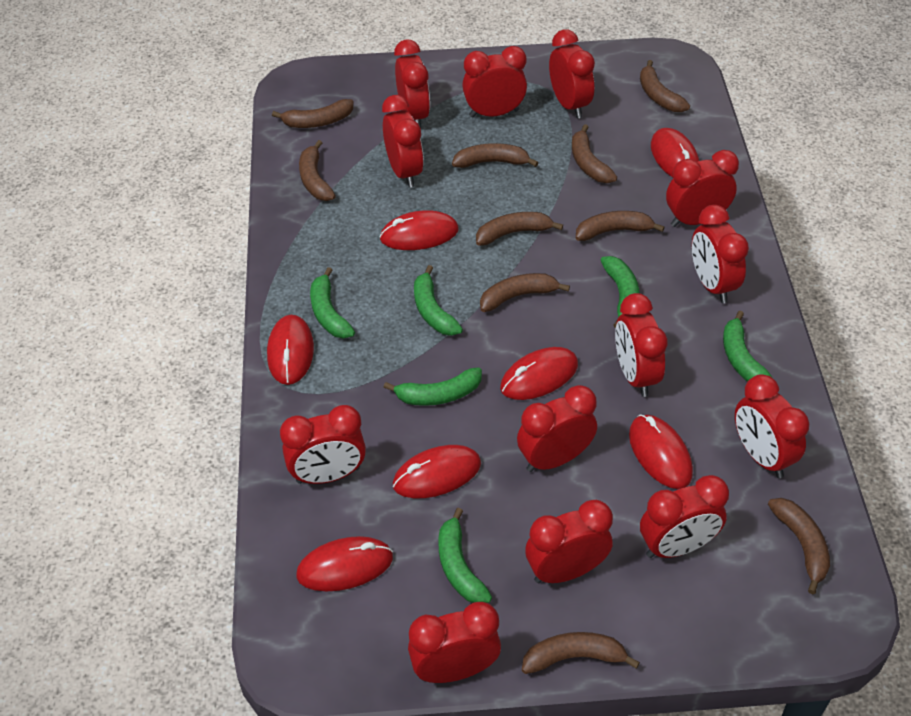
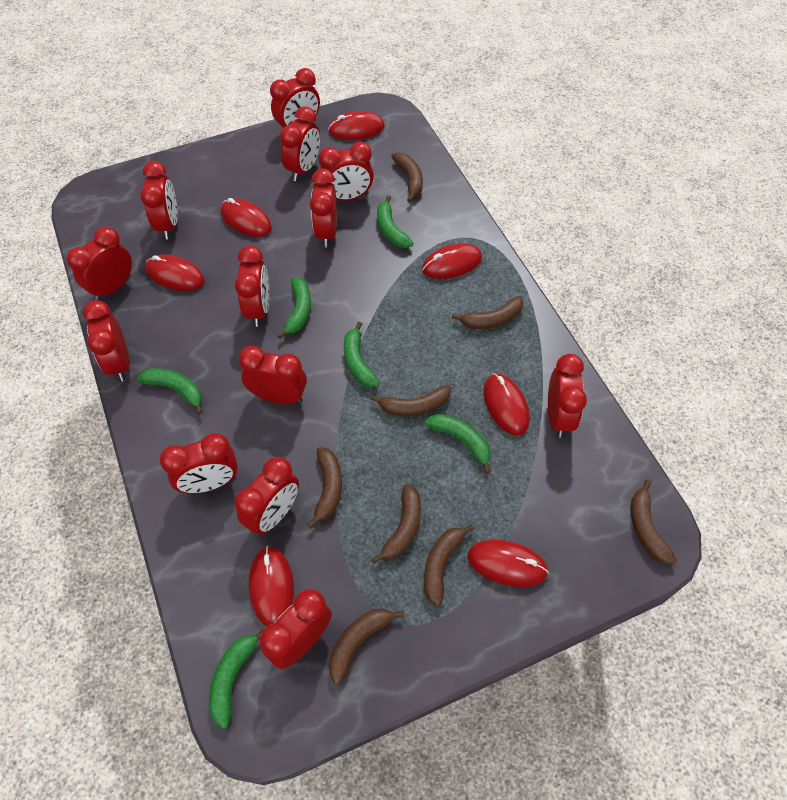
brown banana: [272,99,354,128] [299,140,336,201] [452,143,538,168] [476,212,563,246] [480,273,570,312] [522,632,640,674] [572,124,617,183] [576,211,665,241] [640,60,690,112] [768,498,830,594] = 10 -> [307,447,342,529] [329,609,404,685] [370,385,451,416] [371,484,421,564] [391,152,423,202] [424,524,475,607] [451,296,524,329] [631,479,677,564] = 8

